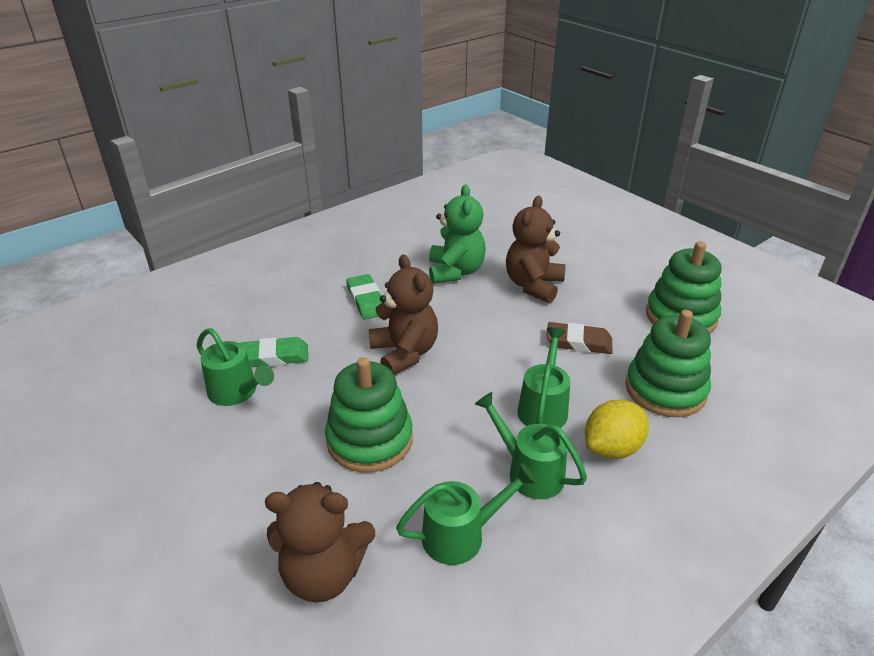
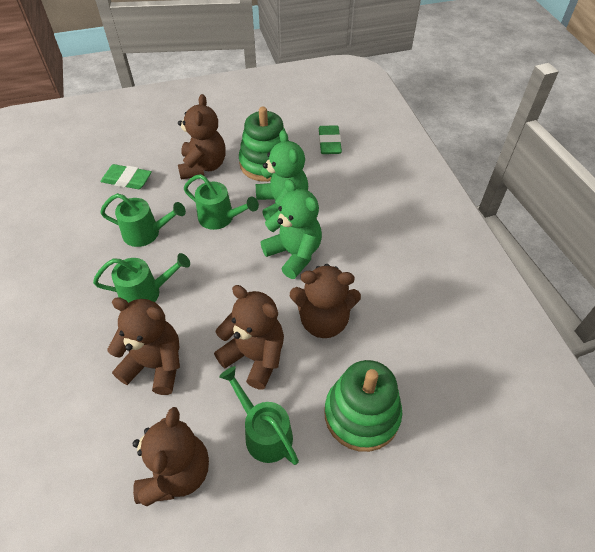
brown eraser: [547,322,612,354] = 1 -> none = 0
brown teddy bear: [265,482,375,602] [369,254,438,375] [506,196,566,303] = 3 -> [107,297,180,395] [133,407,209,506] [178,94,226,179] [214,285,284,390] [290,264,361,338] = 5
green stacking toy: [325,357,413,473] [625,310,711,417] [646,241,721,333] = 3 -> [239,107,289,182] [325,360,402,452] = 2
green teddy bear: [429,184,486,284] = 1 -> [256,130,308,220] [261,179,322,279] = 2
yellow lemon: [585,400,649,459] = 1 -> none = 0

